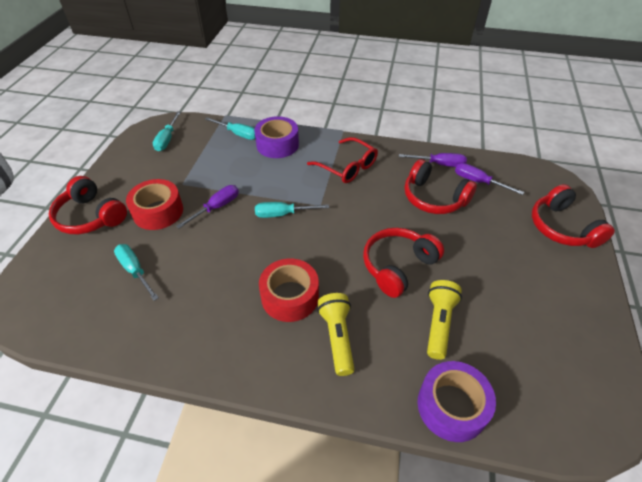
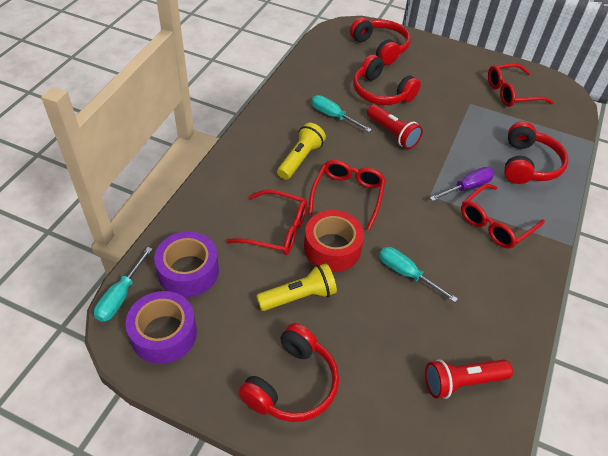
purple screwdriver: [176,185,239,229] [399,153,467,167] [455,163,524,195] = 3 -> [430,167,494,201] = 1
red flashlight: none = 0 -> [367,104,423,149] [425,359,513,399] = 2
red glasses: [307,137,378,183] = 1 -> [226,189,307,255] [308,160,386,231] [461,184,545,249] [488,63,554,107] = 4
red tape: [126,179,183,230] [259,259,319,322] = 2 -> [304,210,364,272] = 1
turquoise screwdriver: [114,244,159,301] [153,111,181,151] [205,117,255,140] [255,202,329,218] = 4 -> [94,247,153,322] [311,95,372,132] [379,247,458,302] = 3

